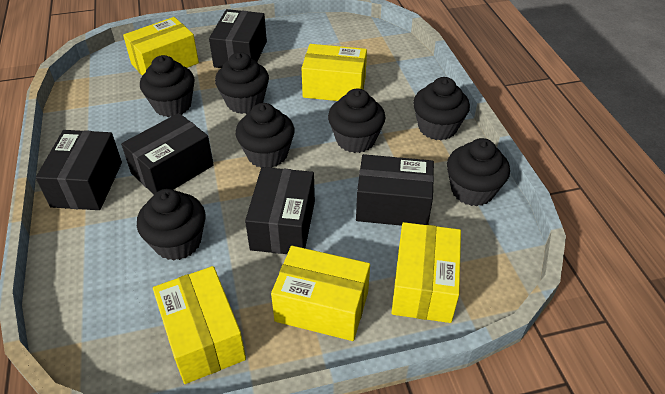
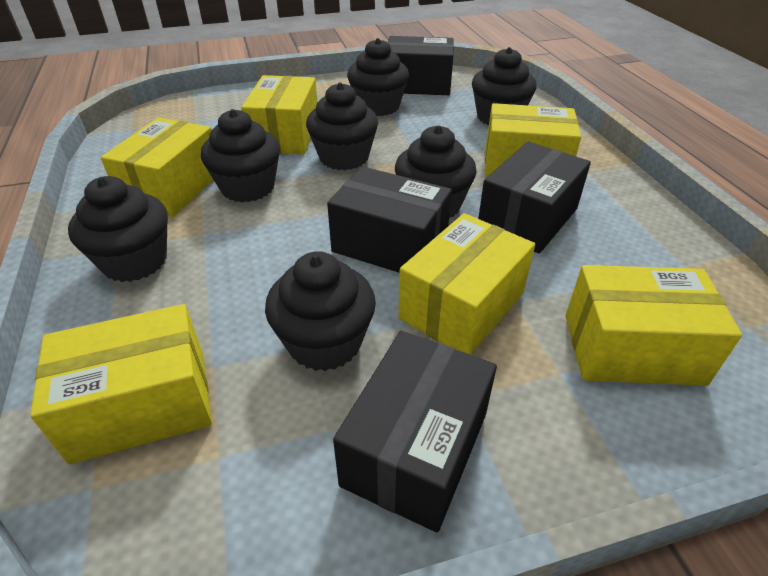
black box: [36,130,122,210] [121,113,214,194] [209,9,267,68] [245,167,315,254] [356,154,434,226] = 5 -> [327,167,452,273] [333,331,497,532] [388,36,454,95] [478,142,591,254] = 4
yellow box: [123,17,199,75] [153,266,246,384] [271,246,370,341] [301,44,367,101] [391,222,461,323] = 5 -> [30,304,212,464] [101,117,213,217] [241,75,317,155] [398,213,535,355] [485,103,581,177] [565,265,742,386] = 6

